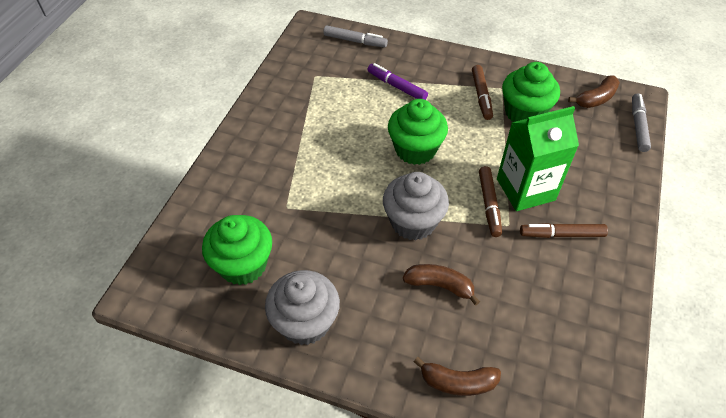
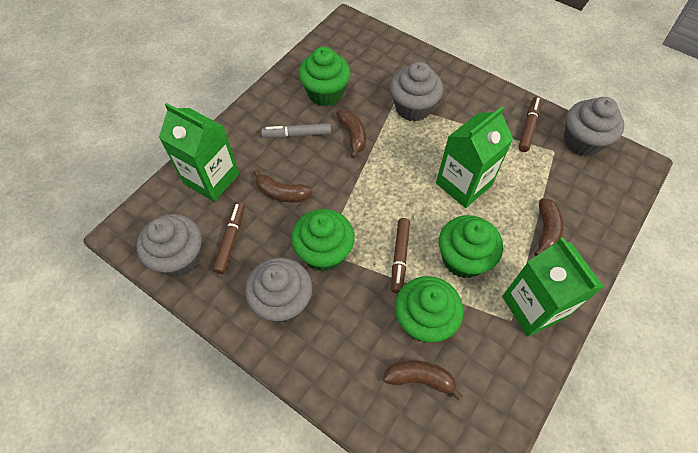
brown banana: [403,264,480,306] [414,357,501,396] [568,76,620,108] = 3 -> [253,169,313,203] [336,109,366,158] [383,360,463,400] [534,198,564,256] = 4
green carton: [497,106,579,211] = 1 -> [159,103,239,202] [436,107,513,208] [502,237,604,336] = 3
green cupcake: [202,215,272,285] [388,99,448,165] [502,62,560,122] = 3 -> [291,209,355,272] [299,47,351,107] [395,276,463,342] [439,215,503,278] = 4
grey cupcake: [265,270,340,345] [383,172,449,241] = 2 -> [136,214,202,277] [245,258,312,323] [390,62,443,122] [564,97,624,157] = 4
grey marker: [324,25,388,48] [632,93,651,152] = 2 -> [261,123,331,138] = 1
purple marker: [367,63,428,100] = 1 -> none = 0

